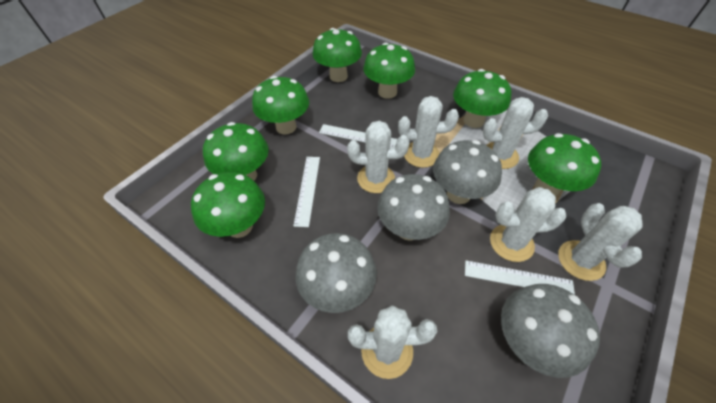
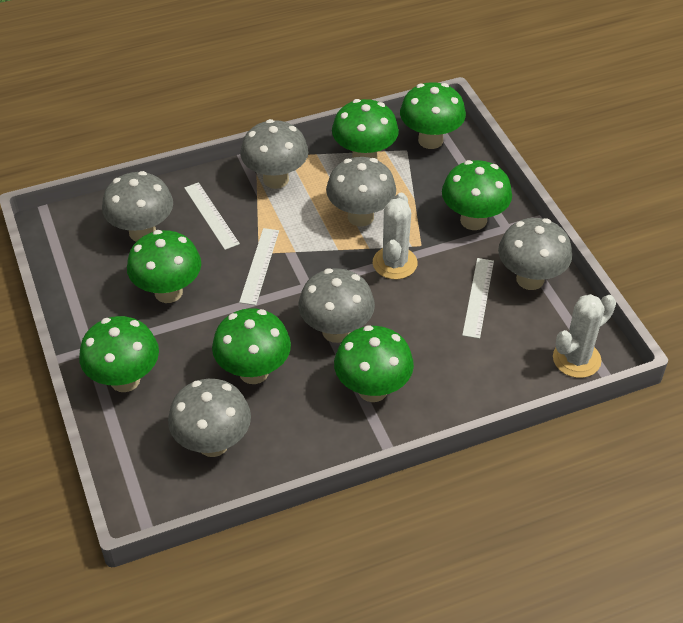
grey mushroom: [296,233,377,313] [377,174,450,241] [433,140,502,204] [501,284,600,378] = 4 -> [102,171,173,242] [168,379,251,457] [240,119,308,189] [298,268,375,343] [326,157,396,227] [498,218,572,290] = 6
white cactus: [347,121,409,193] [348,305,437,379] [398,96,459,168] [483,97,548,169] [490,187,566,262] [558,203,643,281] = 6 -> [373,193,417,279] [553,294,616,378] = 2

